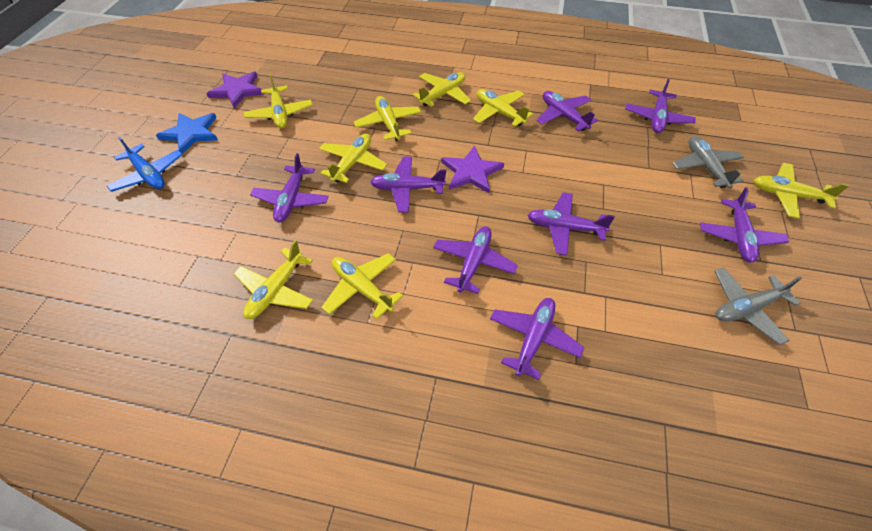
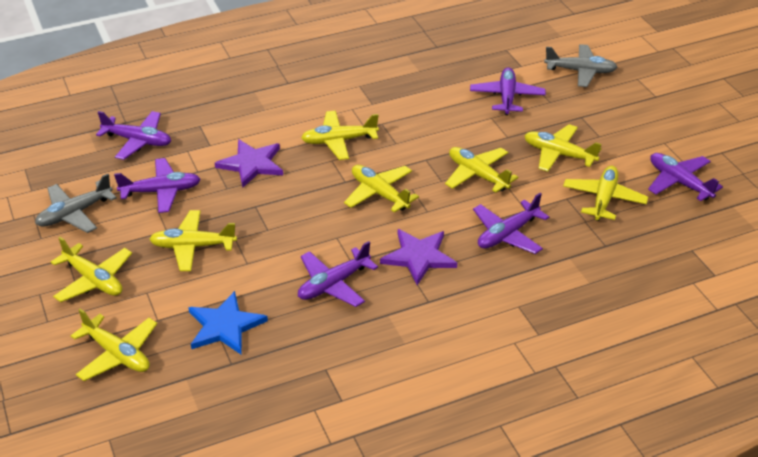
blue plane: [107,137,183,192] = 1 -> none = 0
purple plane: [250,153,329,222] [370,157,446,213] [433,226,518,294] [490,298,584,380] [528,192,615,255] [536,91,598,131] [625,79,696,133] [700,187,789,262] = 8 -> [96,111,171,160] [114,158,201,213] [298,241,378,307] [470,67,546,115] [473,193,549,254] [648,153,723,201] = 6

